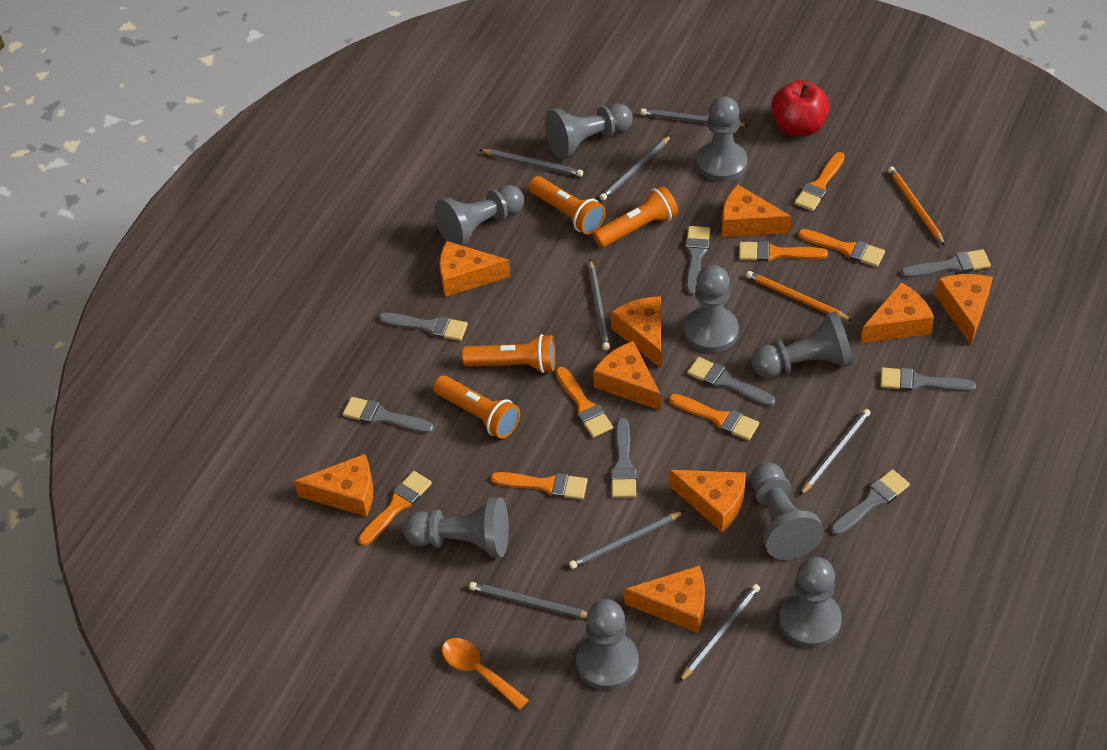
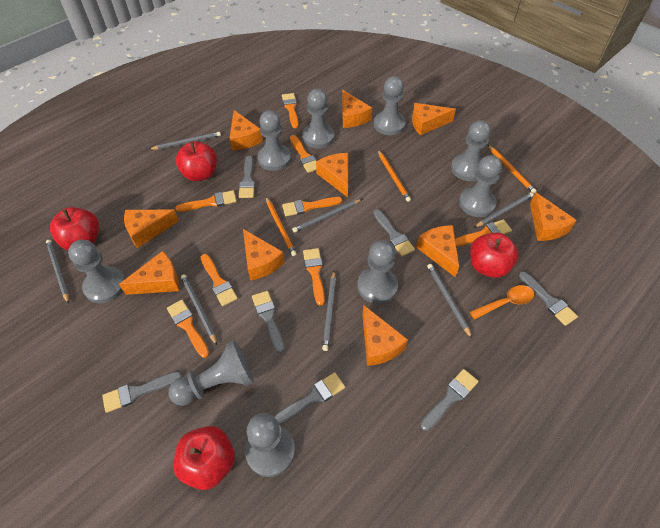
grey brush: [343,397,434,433] [379,313,468,341] [611,418,637,498] [685,226,710,295] [687,357,775,407] [831,469,910,536] [880,367,976,392] [900,249,991,278] = 8 -> [102,372,182,413] [239,156,255,198] [252,291,285,353] [274,372,345,425] [373,209,415,256] [421,369,479,431] [519,271,578,326] = 7
grey pencil: [469,582,588,618] [480,149,583,177] [569,511,685,569] [588,260,610,350] [599,135,671,201] [641,108,748,126] [679,584,760,682] [800,409,871,495] = 8 -> [46,240,69,304] [149,132,221,150] [181,274,217,345] [292,199,362,233] [322,271,336,351] [427,264,472,338] [474,192,534,228] = 7
orange brush: [358,471,432,546] [491,472,588,500] [556,367,613,438] [669,394,759,441] [739,241,828,262] [794,152,845,211] [798,229,885,267] = 7 -> [167,300,209,358] [175,190,237,212] [201,254,238,306] [282,93,299,128] [282,197,342,216] [290,135,316,173] [303,248,325,305] [455,219,512,247] = 8
orange cheese: [294,454,373,517] [439,241,511,297] [593,341,661,411] [611,296,661,368] [624,566,705,633] [669,470,746,532] [722,184,792,237] [861,282,934,343] [935,274,993,345] = 9 -> [119,251,179,295] [124,210,179,248] [230,110,263,150] [243,229,285,280] [316,153,348,197] [342,90,372,128] [362,305,408,366] [412,103,456,135] [416,225,459,277] [530,192,577,241] = 10
orange flashlight: [433,375,520,439] [462,334,555,373] [528,176,605,235] [593,185,678,248] = 4 -> none = 0
orange pencil: [746,271,853,321] [888,167,945,246] = 2 -> [266,197,296,256] [378,150,411,202] [488,145,537,194] = 3
red apple: [771,80,830,136] = 1 -> [50,207,99,250] [173,426,235,490] [176,141,217,181] [470,232,519,278] = 4

